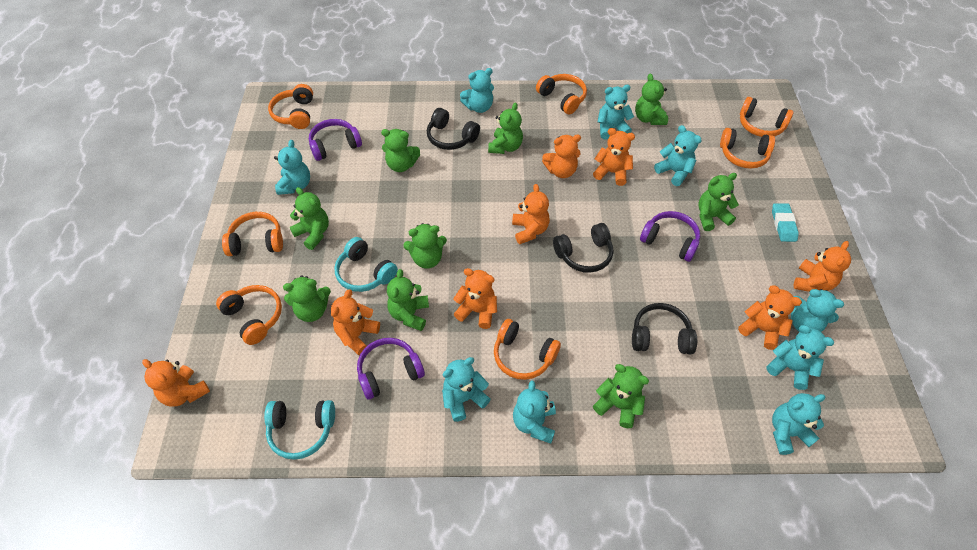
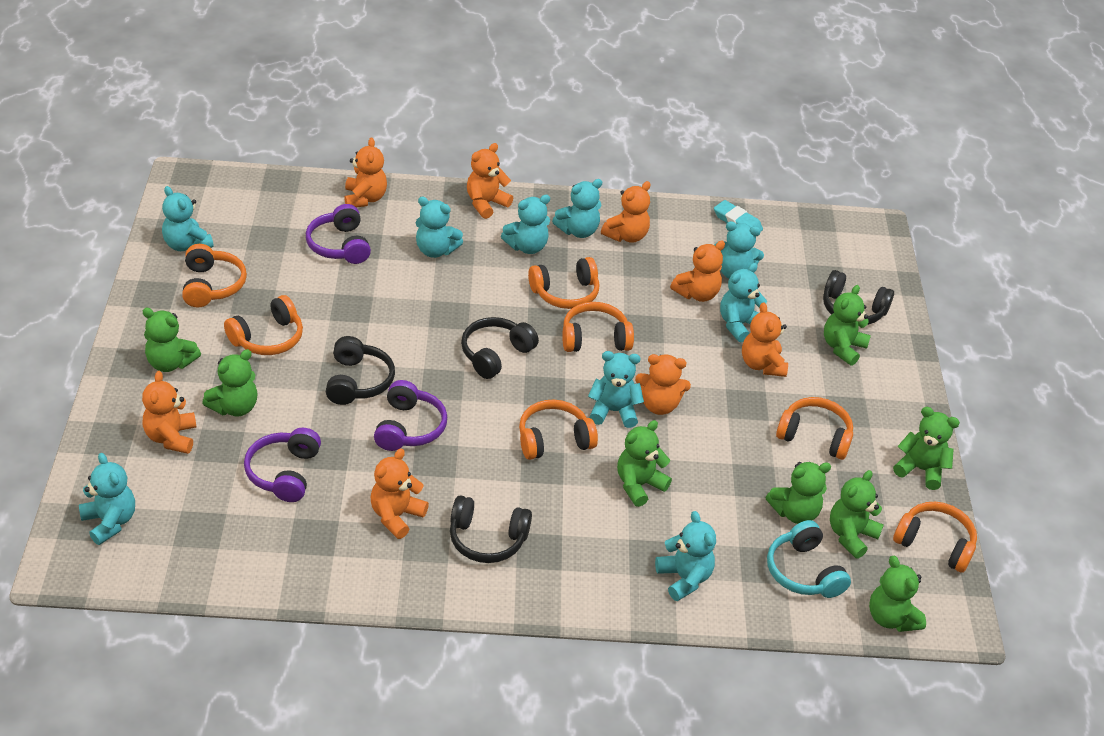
black headphones: [427,108,480,150] [553,223,613,273] [632,303,697,354] = 3 -> [326,336,395,405] [450,495,532,563] [461,317,539,379] [823,270,894,325] = 4
green teddy bear: [283,275,331,322] [290,187,329,250] [381,129,420,172] [387,269,429,331] [404,223,447,269] [488,103,523,154] [593,364,649,428] [635,74,668,125] [699,173,739,231] = 9 -> [142,308,201,372] [202,349,258,417] [617,420,672,507] [766,462,831,524] [824,285,871,366] [830,470,884,559] [869,556,926,632] [893,407,960,490] = 8
turquoise headphones: [264,400,335,460] [334,237,398,292] = 2 -> [767,520,851,598] = 1

